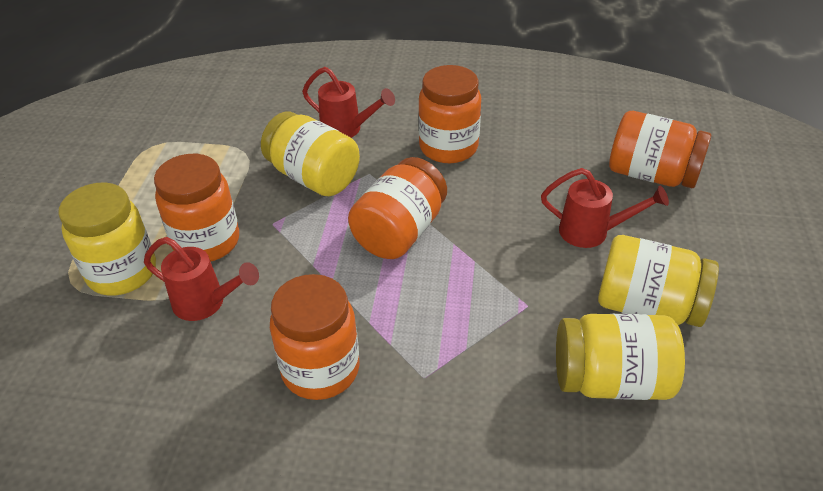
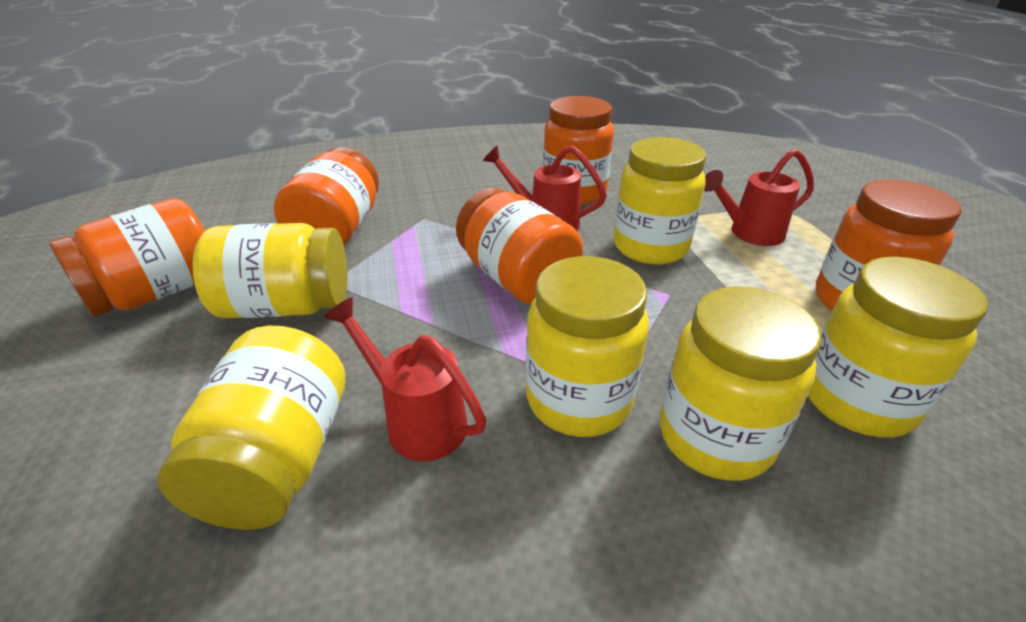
yellow jar: [59,182,156,296] [261,112,360,196] [556,314,685,400] [598,235,719,327] = 4 -> [157,326,345,530] [193,223,347,318] [526,256,649,437] [613,137,706,265] [660,286,822,481] [808,257,988,438] = 6

